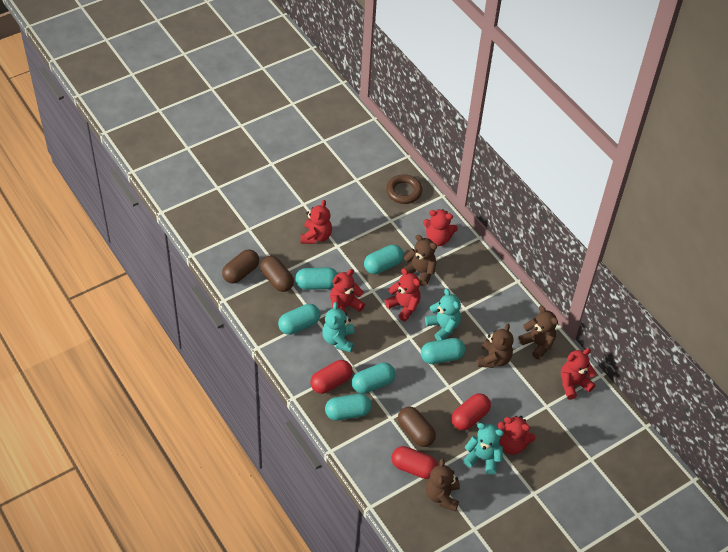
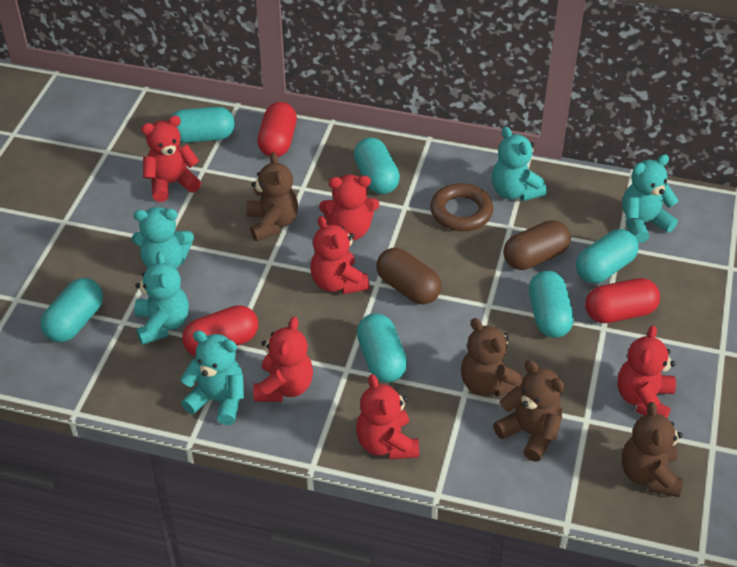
brown capsule: [222,249,259,284] [260,256,294,292] [398,407,436,447] = 3 -> [376,248,441,305] [503,220,571,270] = 2
turquoise teddy bear: [322,302,354,353] [425,289,461,341] [463,423,504,475] = 3 -> [132,207,194,269] [134,252,189,345] [180,330,244,425] [492,126,547,201] [622,154,678,243] = 5

